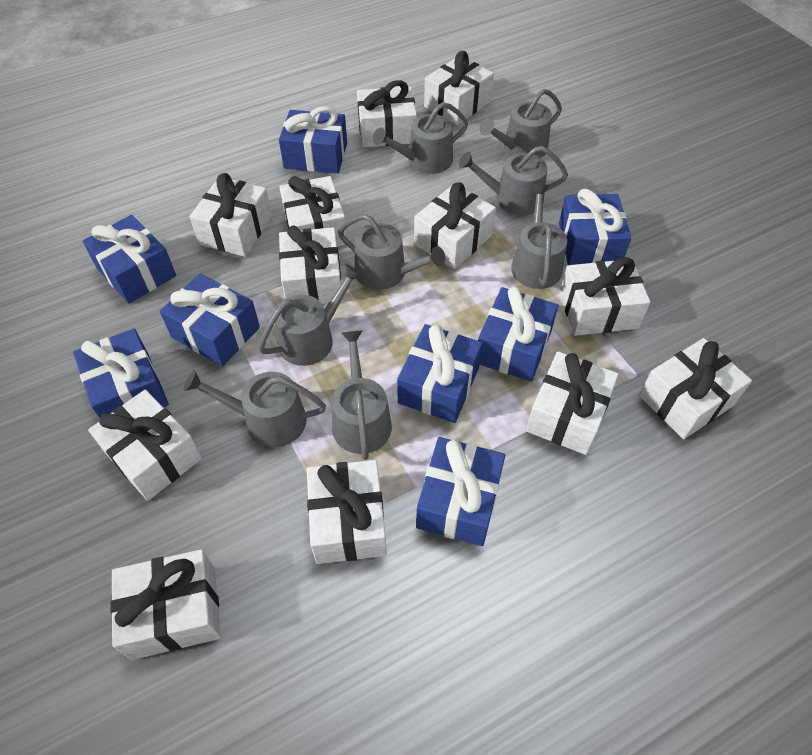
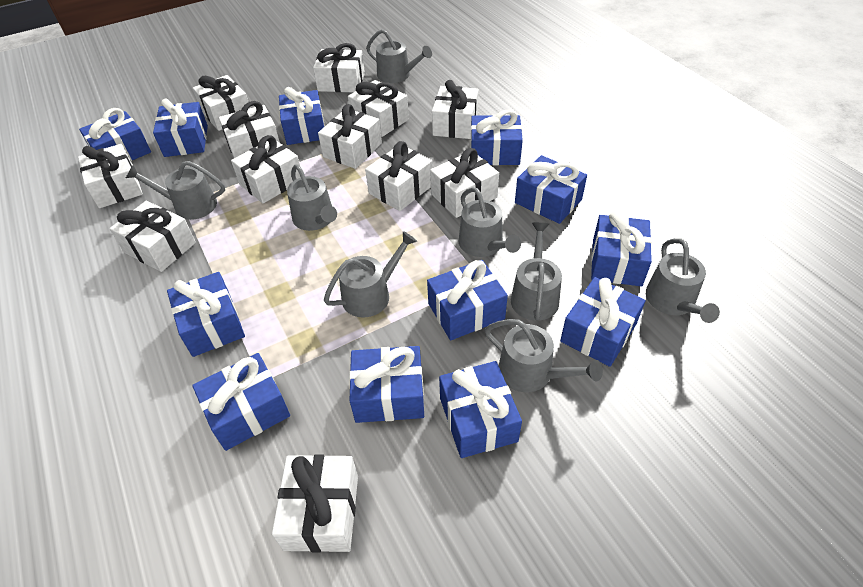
blue gift: [73,328,169,418] [83,215,176,303] [160,273,260,366] [279,106,347,173] [397,324,483,423] [416,437,505,546] [478,287,558,382] [559,189,631,265] = 8 -> [79,108,151,161] [153,98,208,157] [167,272,245,357] [192,353,290,451] [279,87,325,145] [349,346,424,423] [427,260,508,340] [439,361,522,458] [471,110,523,165] [515,155,587,224] [560,277,646,367] [591,211,652,287] = 12

